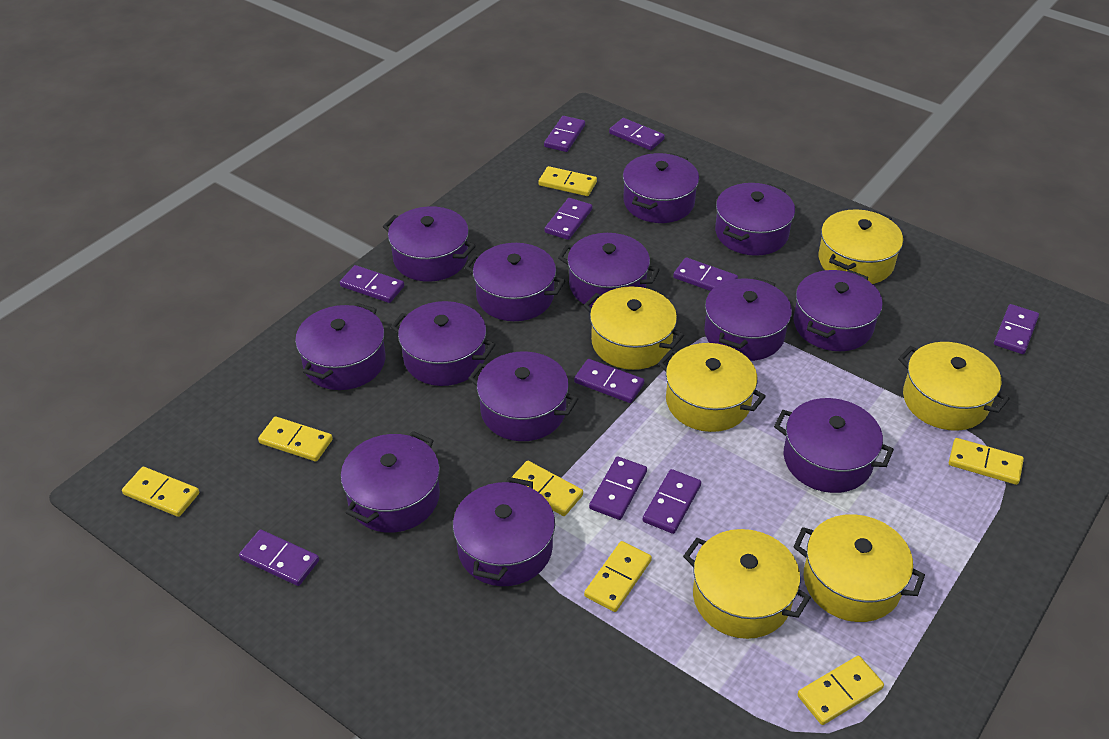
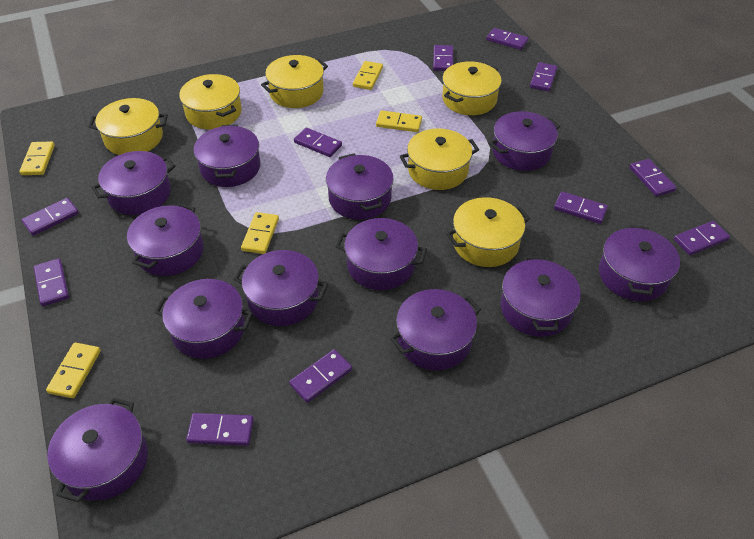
purple domino: [239,529,319,586] [340,265,404,303] [544,116,585,152] [545,198,592,240] [574,359,644,403] [589,456,647,520] [609,118,665,150] [642,469,701,534] [673,257,738,291] [994,304,1039,354] = 10 -> [22,198,79,236] [34,259,69,306] [186,413,254,446] [289,349,352,403] [294,128,342,157] [433,45,453,71] [486,28,529,50] [530,62,558,91] [554,191,608,224] [629,159,677,197] [674,221,730,255] = 11
purple pot: [295,303,385,390] [341,431,440,533] [383,206,476,282] [391,301,496,386] [453,477,555,586] [464,243,565,321] [468,351,578,441] [558,233,660,308] [623,153,699,223] [704,277,792,361] [715,183,795,256] [774,398,894,493] [793,270,883,351] = 13 -> [47,397,148,502] [91,151,175,215] [127,203,204,276] [155,279,253,359] [194,124,260,187] [234,250,328,326] [326,153,394,220] [336,218,427,290] [390,289,481,370] [489,111,560,171] [501,256,581,337] [599,225,680,301] = 12
yellow domino: [122,467,199,517] [258,416,333,462] [512,461,583,516] [539,166,597,196] [584,541,652,612] [797,656,884,725] [949,438,1024,485] = 7 -> [19,141,55,175] [46,343,101,398] [241,212,279,254] [353,61,383,90] [376,110,422,132] = 5

